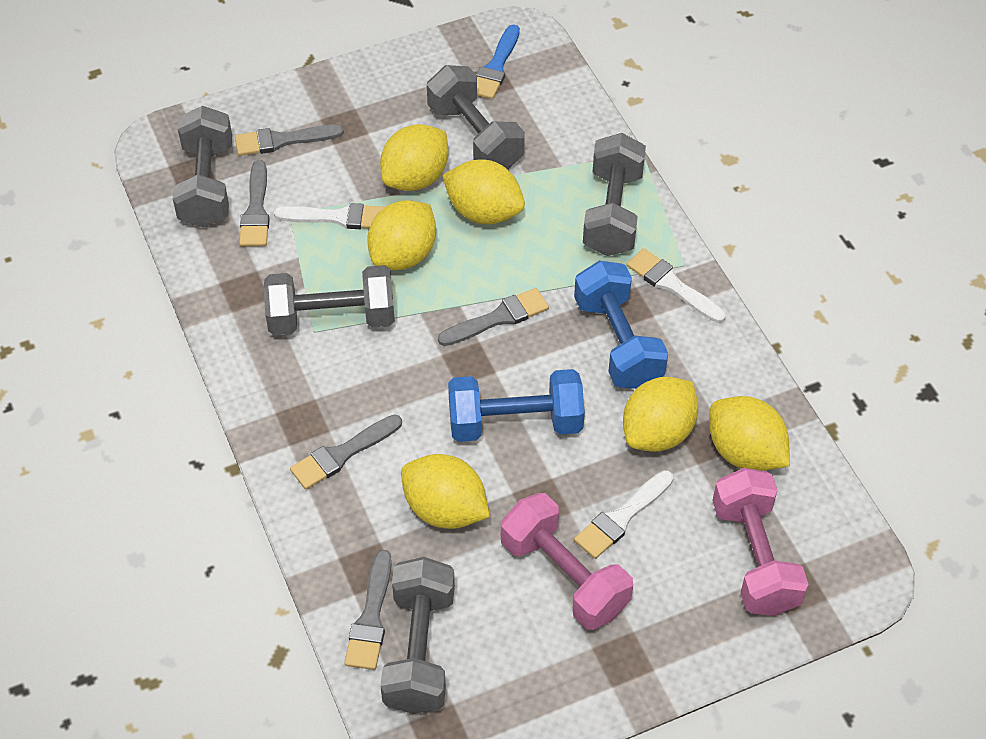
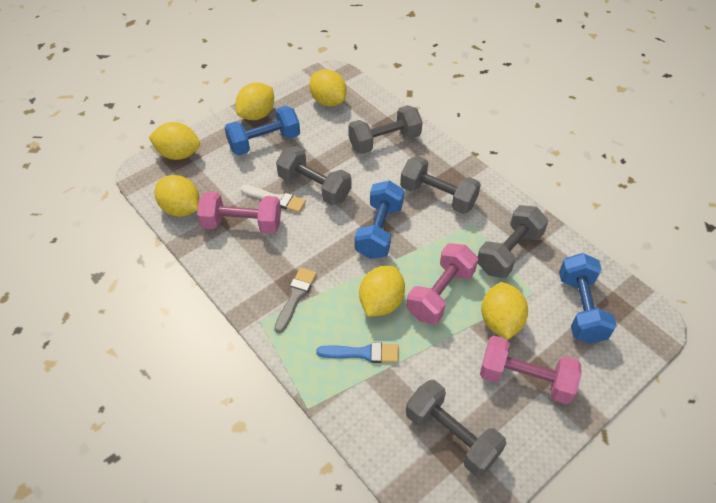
blue dumbbell: [448,369,585,442] [574,261,668,389] = 2 -> [224,106,300,155] [355,180,404,259] [559,253,617,344] = 3
grey brush: [235,124,344,156] [239,160,270,247] [290,415,402,490] [344,550,392,670] [438,288,549,346] = 5 -> [274,268,317,333] = 1
pink dumbbell: [501,493,633,630] [712,468,808,616] = 2 -> [197,191,281,234] [407,243,478,324] [480,336,582,404] = 3
white brush: [274,203,385,229] [574,470,674,559] [627,248,726,323] = 3 -> [240,185,306,213] = 1

